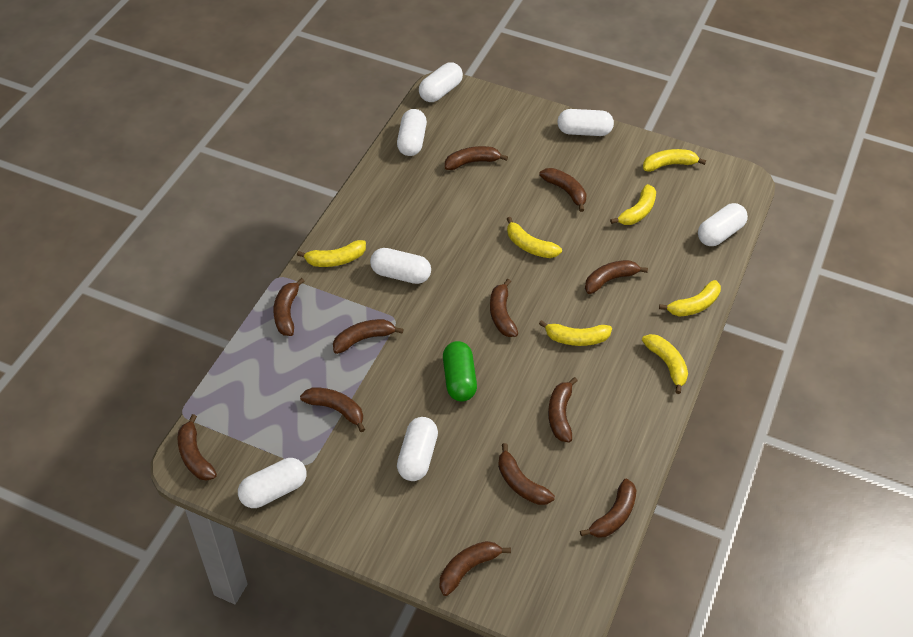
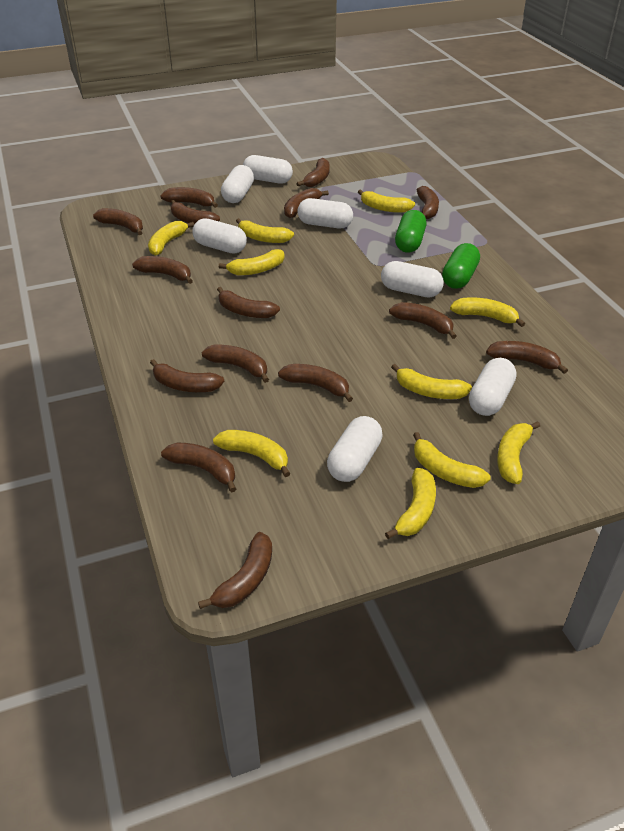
brown banana: [178,414,217,481] [273,278,304,336] [300,387,365,432] [333,319,404,354] [440,541,511,596] [445,146,508,170] [490,279,518,337] [498,443,555,505] [539,168,586,212] [548,377,578,442] [580,479,636,538] [585,260,648,294] = 12 -> [93,208,143,235] [132,256,193,284] [150,359,224,392] [160,187,218,208] [161,442,236,493] [171,200,220,224] [198,532,272,609] [202,344,269,383] [217,287,280,318] [278,364,353,402] [284,188,329,218] [297,158,330,187] [389,302,456,339] [417,186,439,219] [486,341,568,374] = 15
green capsule: [443,341,477,402] = 1 -> [395,210,426,253] [442,243,480,289] = 2
yellow banana: [297,240,366,267] [507,217,562,258] [539,320,612,346] [610,184,656,225] [642,334,688,394] [643,149,706,172] [659,280,721,317] = 7 -> [148,221,194,256] [213,430,290,477] [219,249,285,276] [236,218,294,243] [358,189,415,213] [385,468,436,539] [391,364,472,399] [413,432,491,488] [450,297,525,327] [497,421,540,484] = 10

